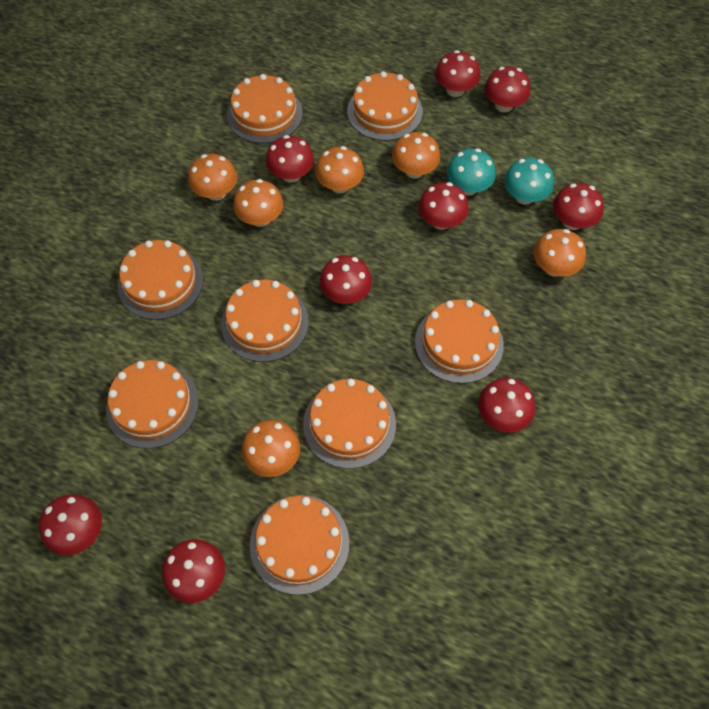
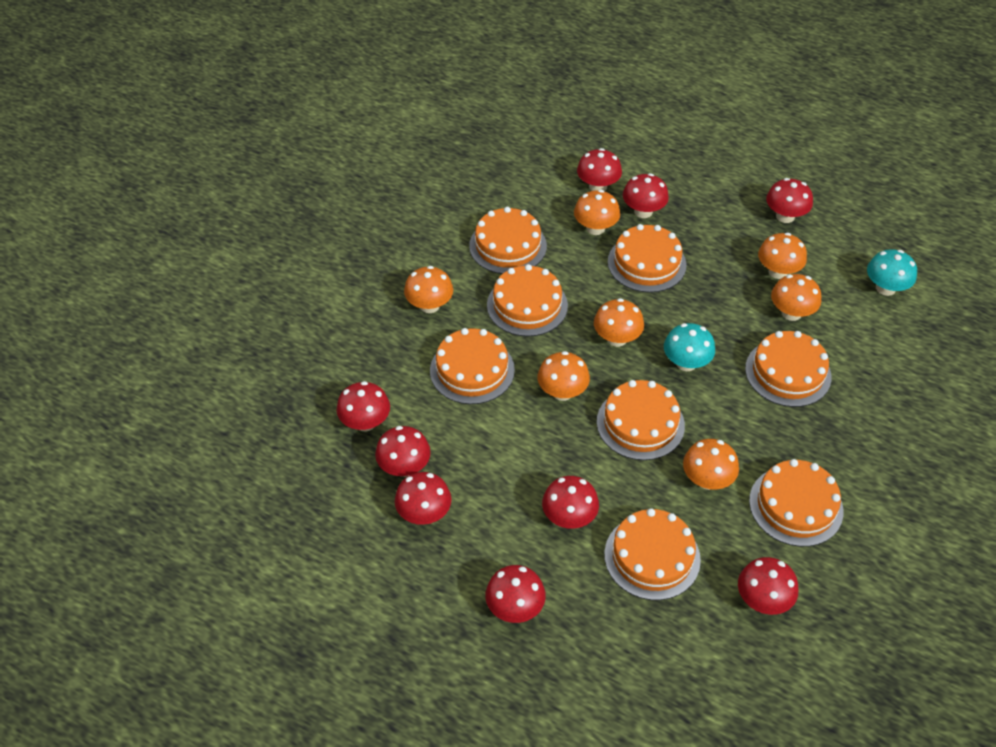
orange mushroom: [188,154,237,201] [233,179,283,227] [242,420,300,477] [315,146,364,194] [392,132,440,179] [534,229,586,277] = 6 -> [404,266,453,313] [537,351,590,401] [574,190,620,235] [594,298,644,347] [683,439,739,490] [758,233,807,279] [771,274,821,321] = 7

